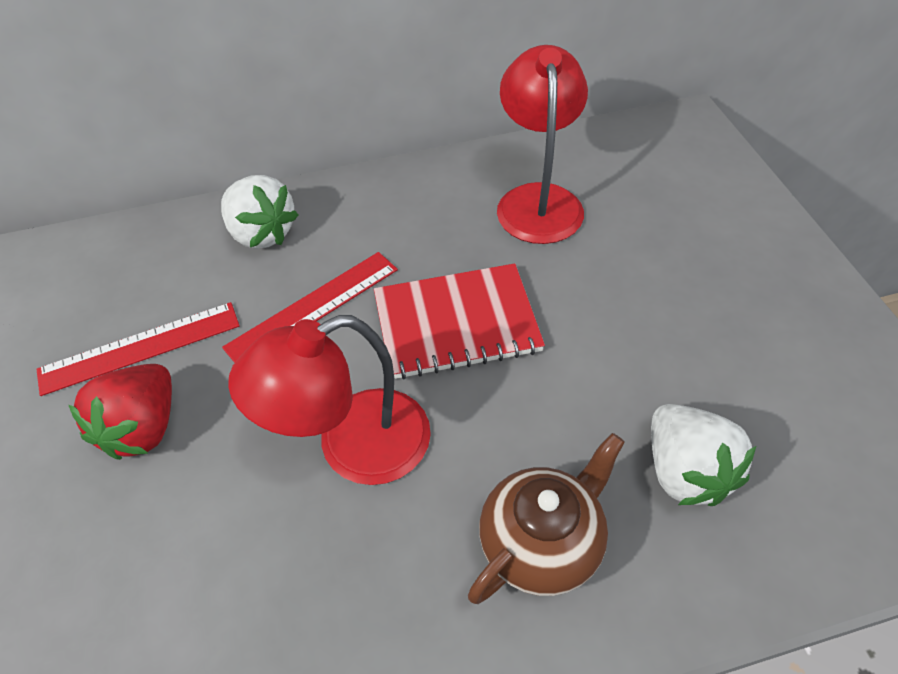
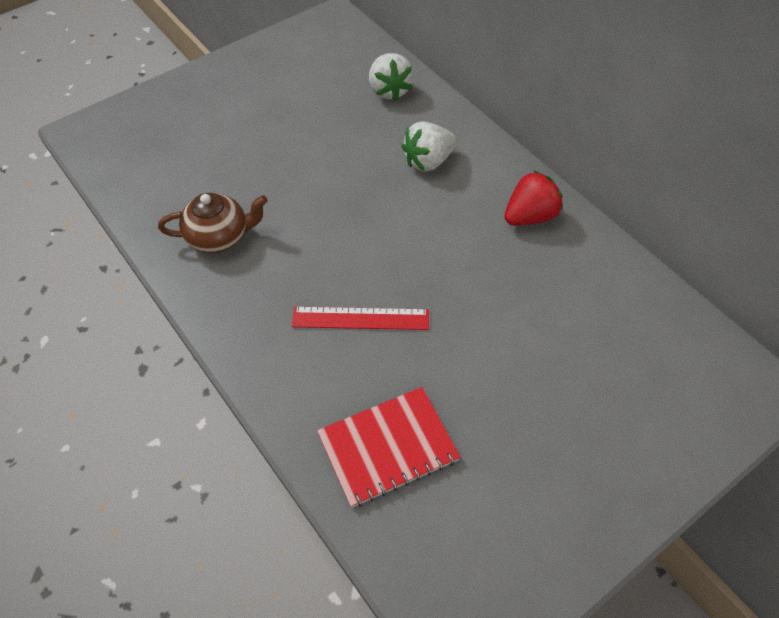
red lamp: [228,315,431,485] [497,45,588,244] = 2 -> none = 0
red ruler: [36,302,240,396] [222,252,398,363] = 2 -> [292,307,429,330] = 1

